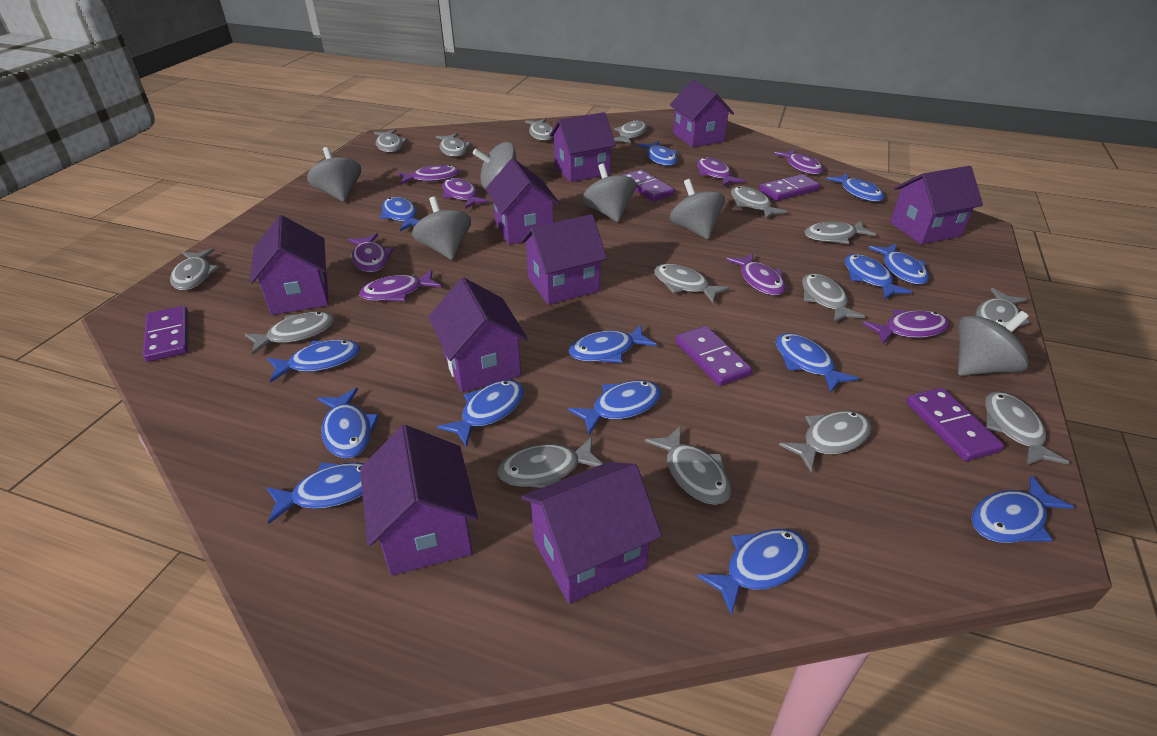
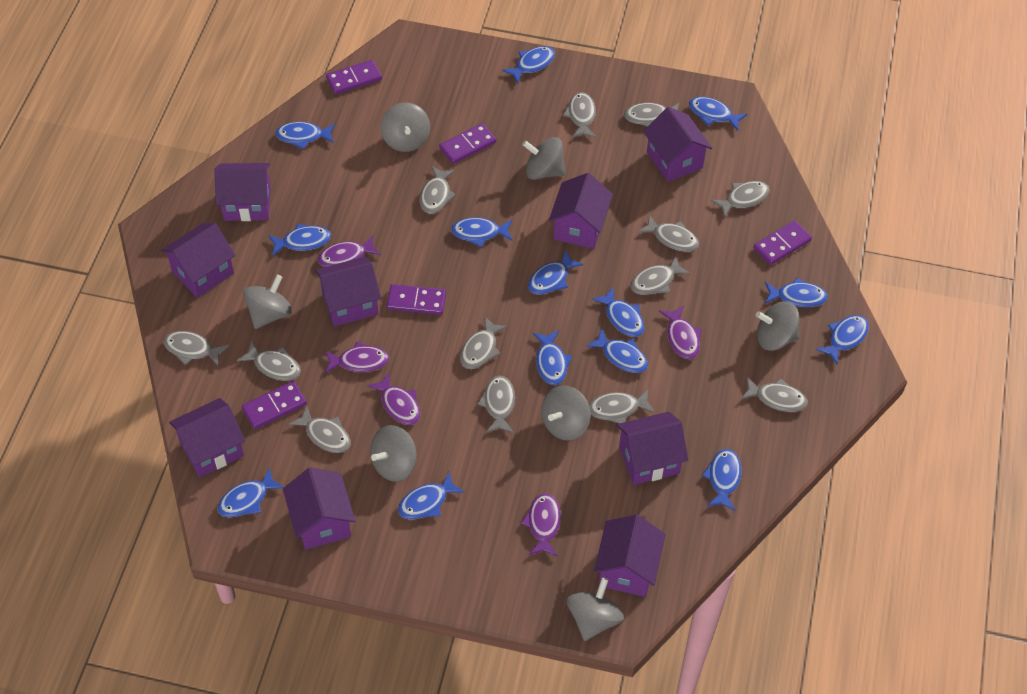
grey fish: [170,248,220,290] [245,312,334,355] [374,129,408,152] [436,133,471,157] [497,436,603,488] [525,119,554,141] [614,120,647,144] [645,426,731,505] [654,264,730,303] [731,186,788,219] [779,411,871,472] [802,273,865,323] [805,220,876,244] [976,288,1030,327] [985,391,1070,466] = 15 -> [163,331,229,367] [237,341,301,381] [289,406,351,453] [420,166,456,214] [460,316,508,369] [477,375,515,433] [563,92,596,138] [589,389,655,424] [624,103,679,127] [631,255,691,295] [638,214,699,252] [711,181,770,218] [740,377,808,412] = 13
grey spinning top: [307,147,361,202] [412,196,471,260] [473,142,517,189] [583,163,636,222] [669,179,725,239] [958,311,1029,376] = 6 -> [243,275,293,329] [370,425,417,482] [381,103,430,152] [522,137,566,180] [541,385,591,441] [567,577,624,641] [756,301,800,351] = 7
purple fish: [348,233,394,272] [359,270,441,301] [398,165,460,185] [442,178,489,209] [697,157,745,186] [726,253,786,296] [774,149,824,174] [863,310,949,344] = 8 -> [318,235,381,267] [325,342,389,373] [367,372,420,425] [521,493,561,556] [659,305,702,359] = 5

